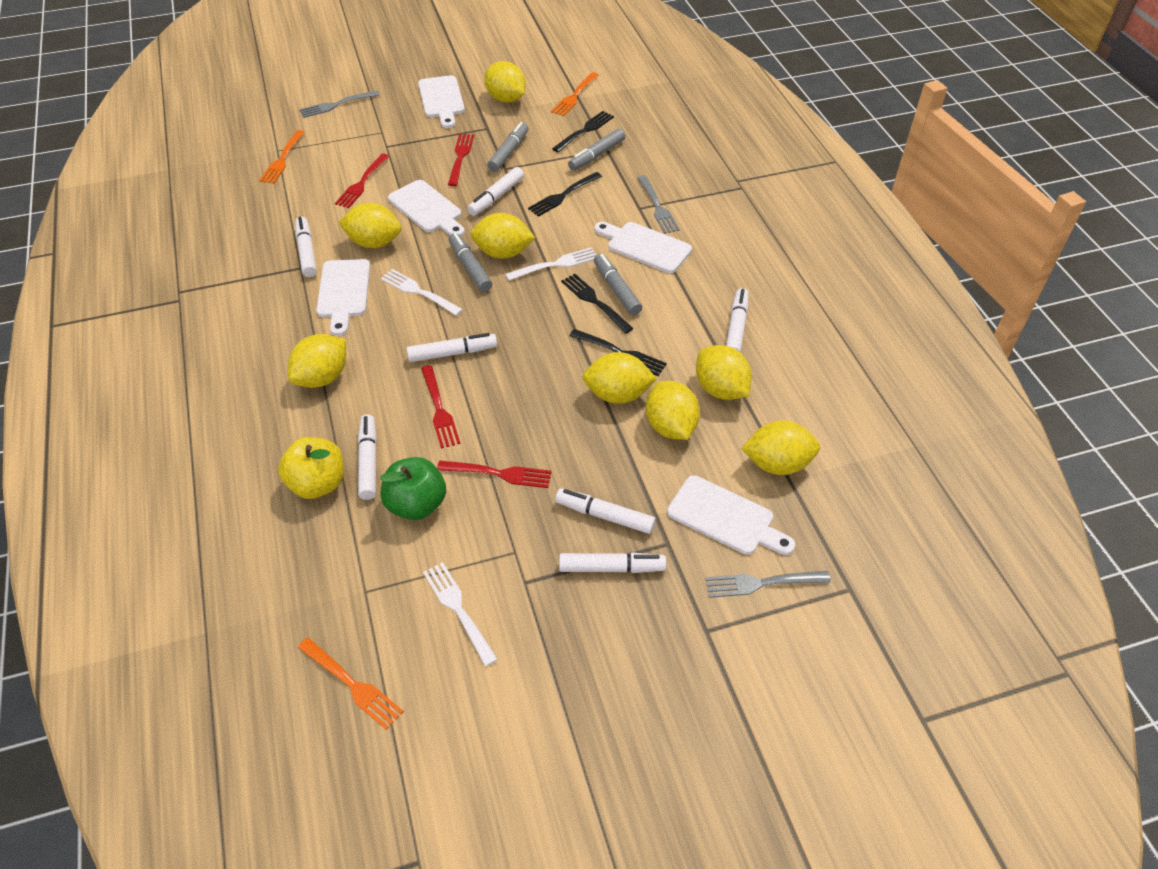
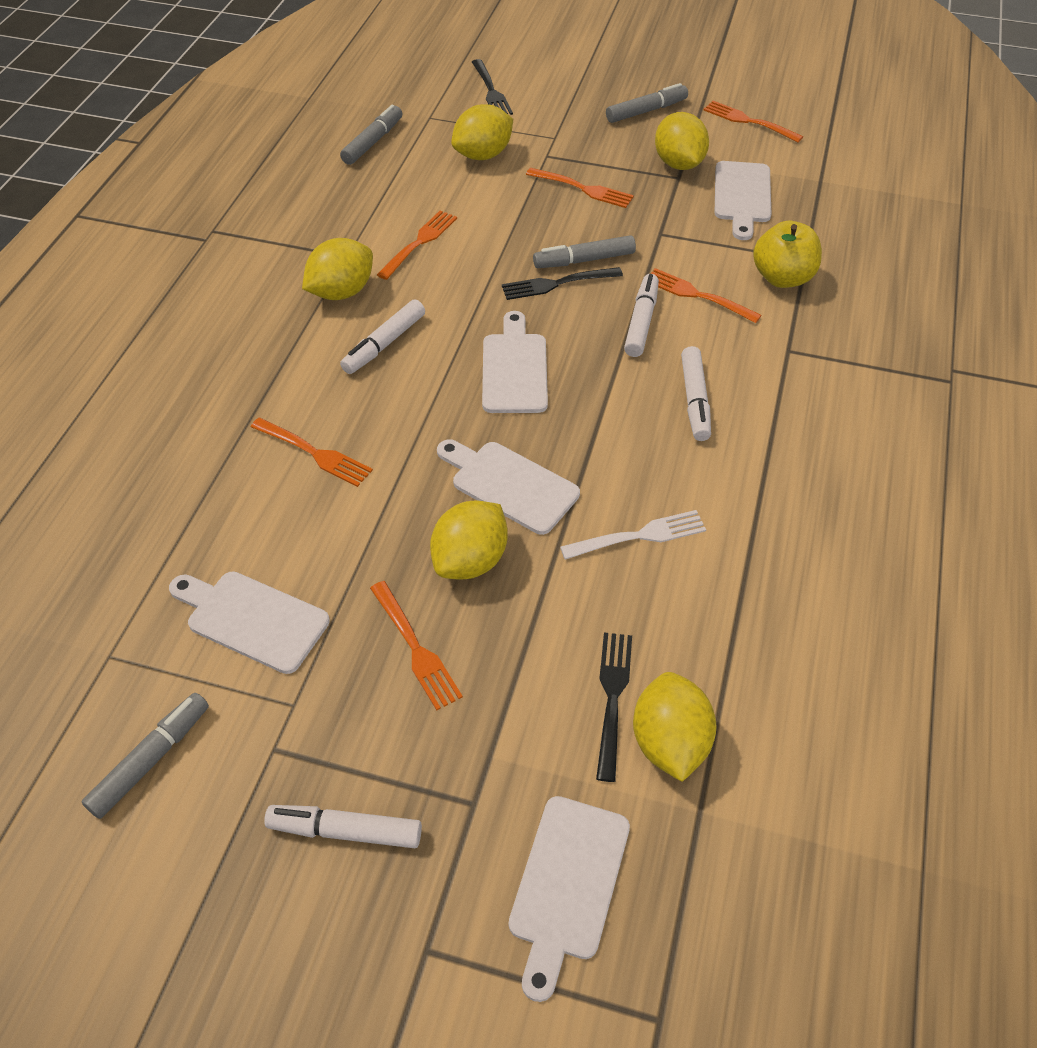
black fork: [528,172,602,217] [552,111,614,153] [561,274,634,334] [569,329,667,376] = 4 -> [472,59,513,115] [502,267,623,300] [596,633,632,782] = 3
green apple: [380,457,446,520] = 1 -> none = 0
grey fork: [299,90,380,118] [637,175,680,234] [705,571,831,598] = 3 -> none = 0
orange fork: [259,130,305,184] [298,637,404,730] [551,72,599,116] = 3 -> [251,418,373,487] [370,581,463,710] [377,210,457,280] [526,168,634,208] [650,268,762,323] [704,101,803,142] = 6
red fork: [335,154,389,208] [421,365,461,449] [437,461,552,488] [448,134,474,186] = 4 -> none = 0
white fork: [380,269,463,316] [423,562,498,667] [505,247,596,281] = 3 -> [560,510,706,560] = 1
white marker: [295,217,317,277] [358,415,377,500] [407,333,497,362] [467,167,524,216] [555,488,656,534] [559,552,666,573] [726,288,749,353] = 7 -> [264,805,422,848] [340,299,425,374] [624,274,659,357] [681,346,711,441] = 4
yellow lemon: [288,334,346,388] [338,203,401,248] [471,213,535,259] [484,61,526,103] [582,352,657,404] [646,381,700,440] [696,345,752,400] [741,421,820,475] = 8 -> [302,238,373,300] [430,500,508,579] [451,104,513,160] [633,672,717,782] [655,112,709,170] = 5

